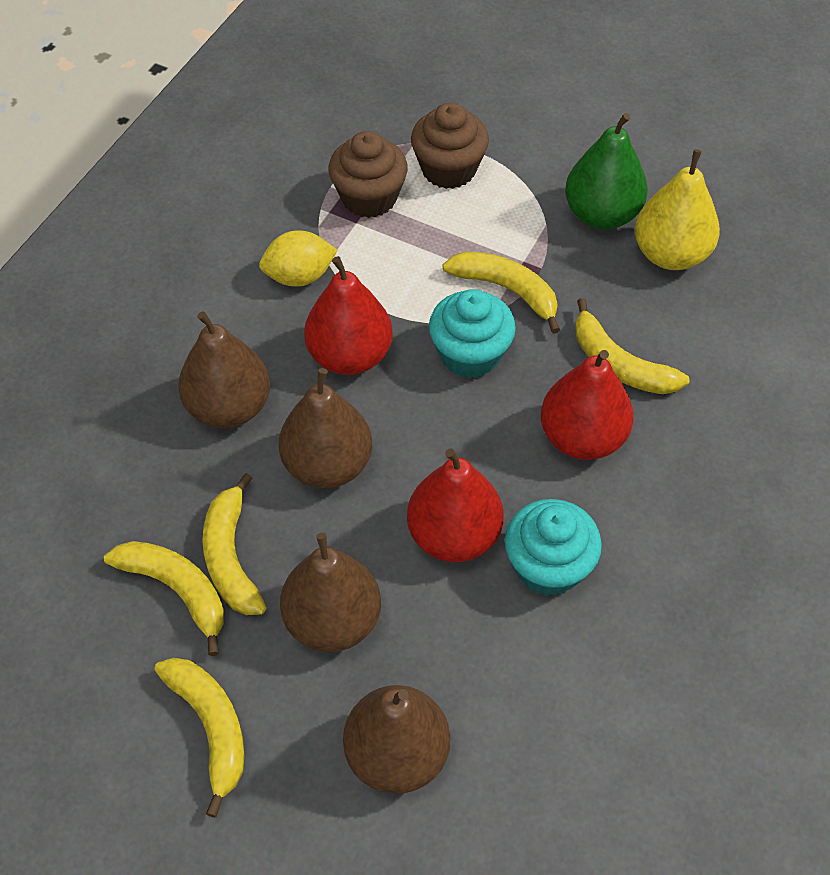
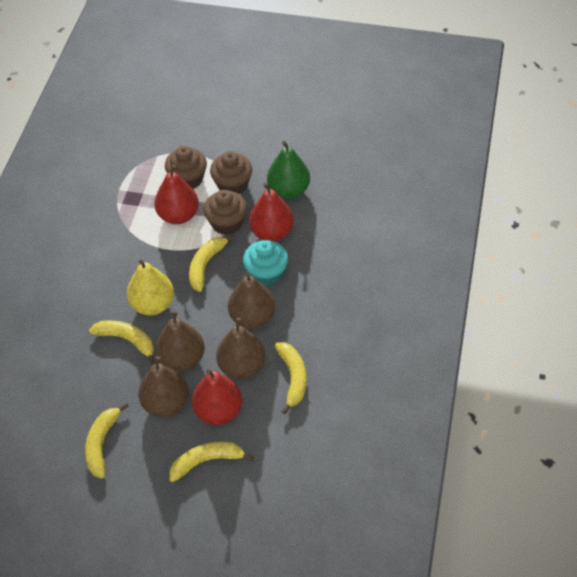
brown cupcake: [328,131,408,218] [411,102,489,189] = 2 -> [165,146,207,189] [203,190,247,235] [210,151,252,194] = 3
turquoise cupcake: [429,289,516,378] [505,499,602,596] = 2 -> [243,240,288,286] = 1
yellow lemon: [259,230,338,287] = 1 -> none = 0

